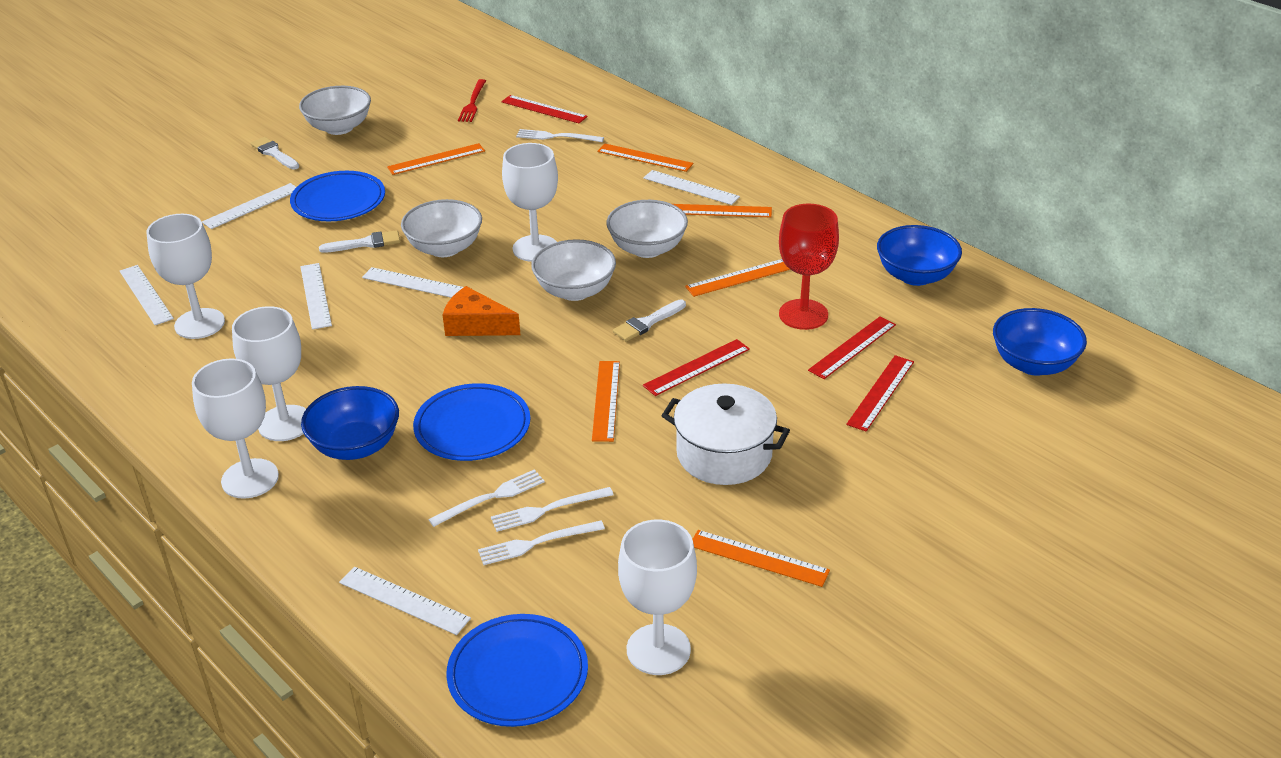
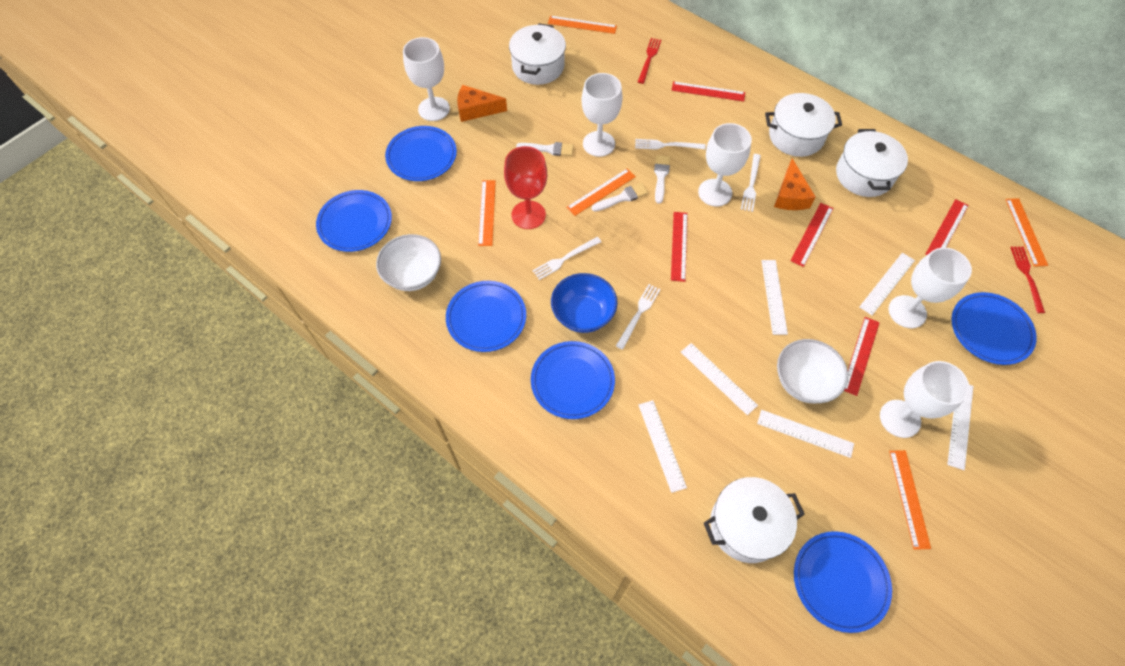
blue bowl: [301,386,399,460] [877,225,962,286] [993,308,1087,376] = 3 -> [551,273,618,333] = 1
blue plate: [290,171,385,221] [413,383,530,461] [446,614,588,727] = 3 -> [316,190,392,252] [385,126,457,181] [446,281,526,352] [531,341,615,419] [794,531,892,633] [951,292,1037,365] = 6
orange cheese: [443,286,520,336] = 1 -> [457,85,507,122] [774,158,816,210] = 2
orange ruler: [387,143,485,175] [592,361,620,442] [597,144,693,172] [673,204,772,217] [685,259,791,297] [692,530,830,587] = 6 -> [478,180,496,246] [548,16,617,34] [566,169,636,216] [889,450,931,550] [1005,198,1048,267] = 5
red fork: [458,79,486,122] = 1 -> [638,38,661,84] [1010,247,1045,313] = 2
red ruler: [501,95,588,123] [643,339,750,396] [808,317,896,379] [846,355,914,432] = 4 -> [671,81,745,102] [671,212,688,282] [790,203,833,267] [844,317,880,396] [926,199,969,255] = 5
white bowl: [299,86,371,135] [401,199,482,257] [531,239,616,301] [606,200,688,258] = 4 -> [376,234,441,291] [777,339,848,403] = 2
white pot: [661,384,790,485] = 1 -> [509,23,566,85] [704,477,805,563] [765,93,842,157] [836,129,908,197] = 4

